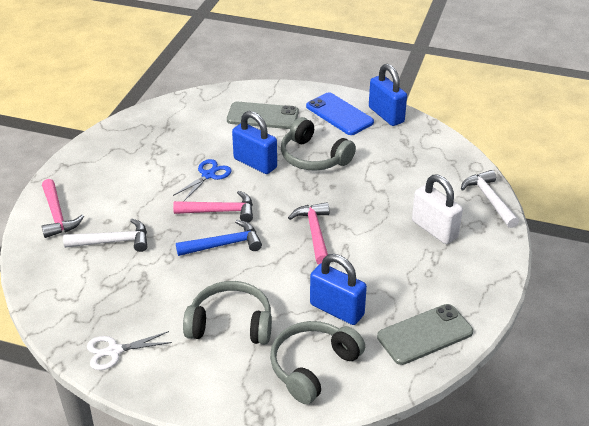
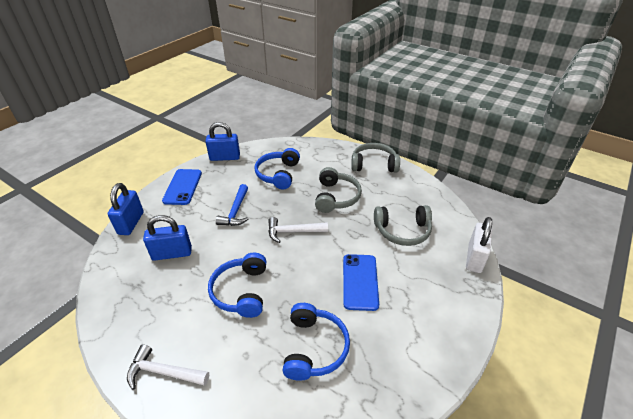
blue headphones: none = 0 -> [208,252,266,318] [254,148,300,190] [282,303,350,381] = 3
blue phone: [306,93,374,135] = 1 -> [162,169,202,205] [343,254,379,311] = 2
blue scissors: [173,159,232,201] = 1 -> none = 0
grey phone: [227,102,299,129] [377,304,473,365] = 2 -> none = 0
pink hammer: [41,179,84,238] [173,191,253,222] [288,202,329,264] = 3 -> none = 0
white scissors: [87,331,172,370] = 1 -> none = 0

